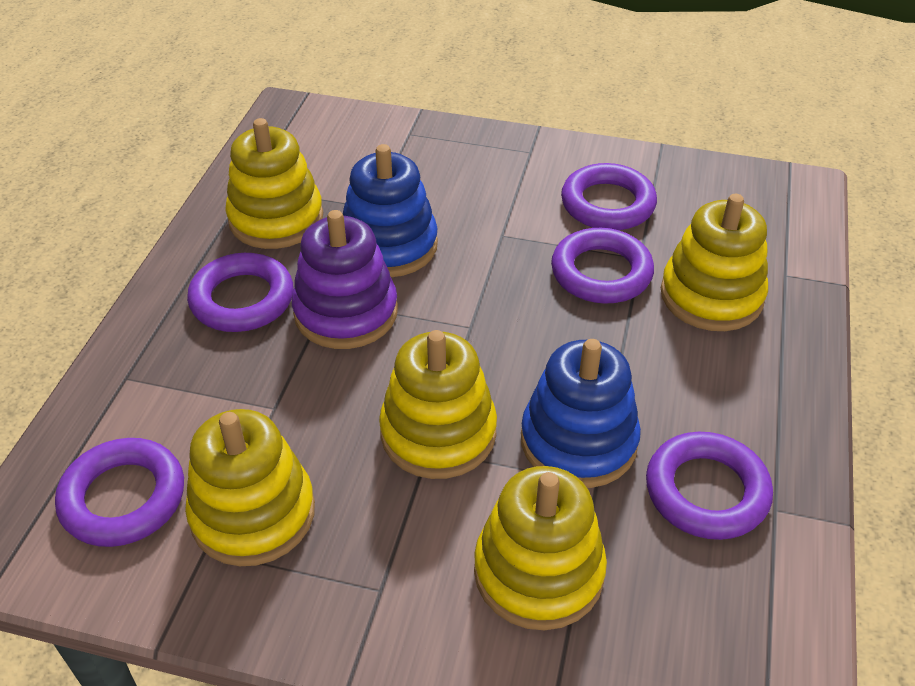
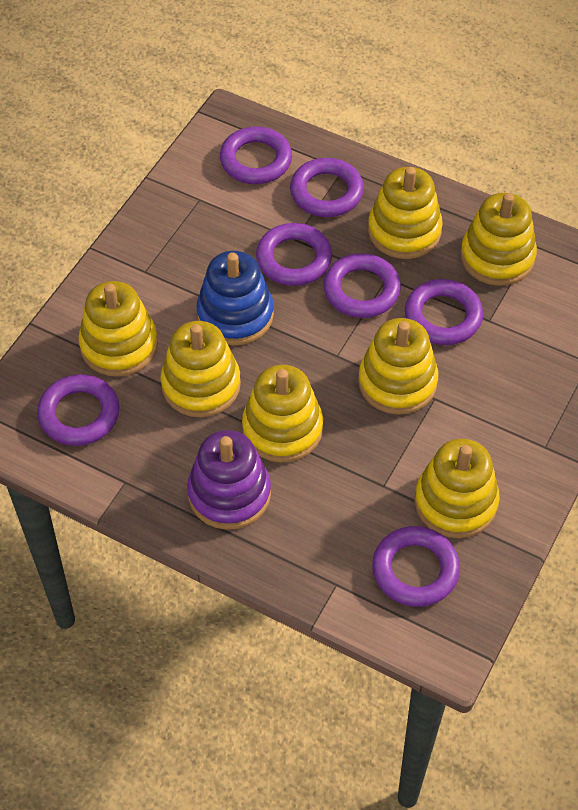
blue stacking toy: [343,144,438,277] [521,339,641,488] = 2 -> [196,251,274,345] = 1
purple ring: [55,438,184,547] [187,253,294,332] [551,228,654,304] [561,163,657,230] [646,432,773,540] = 5 -> [37,374,119,446] [220,127,292,184] [256,223,332,286] [290,158,364,217] [323,253,401,318] [372,526,460,607] [405,279,483,345] = 7
yellow stacking toy: [185,409,315,566] [225,118,323,249] [379,330,497,479] [474,466,607,630] [661,194,768,331] = 5 -> [78,281,158,377] [160,321,241,417] [242,365,323,463] [358,318,438,415] [368,167,443,259] [414,439,500,538] [460,193,537,286] = 7

